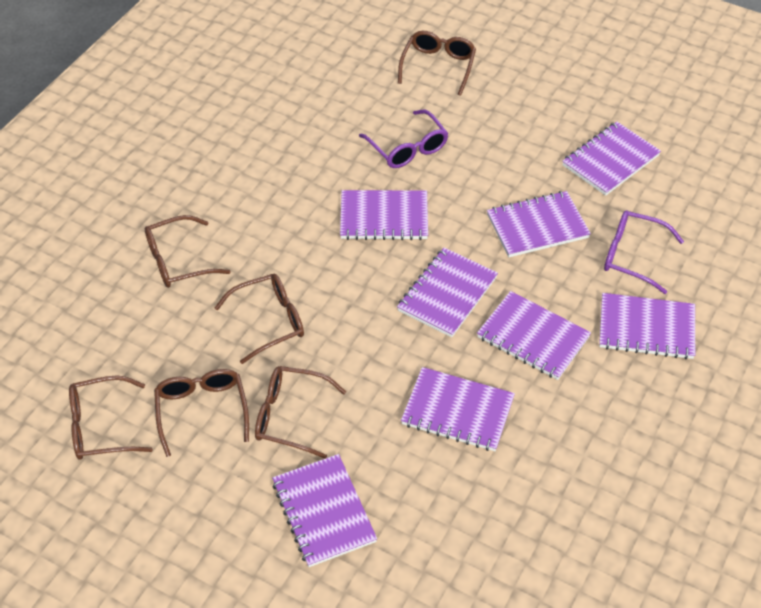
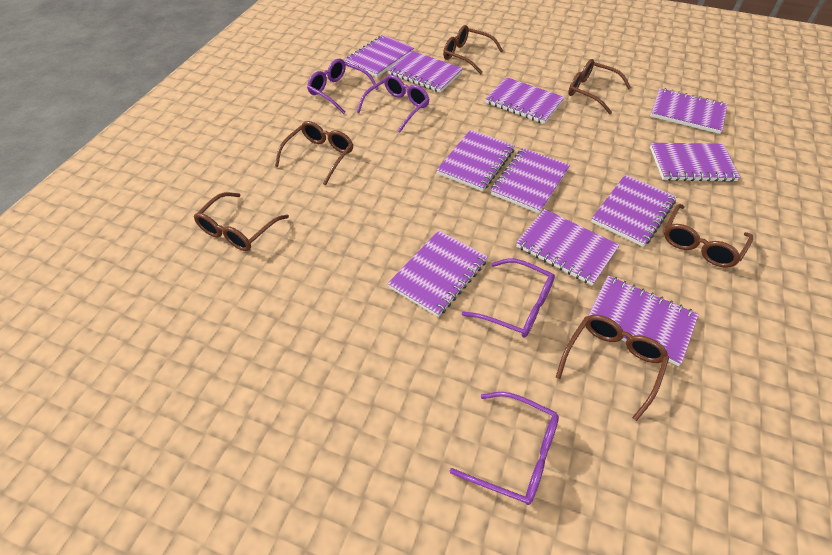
purple glasses: [359,110,448,168] [604,210,684,294] = 2 -> [307,59,379,114] [357,75,429,133] [450,392,559,505] [462,258,555,338] = 4
purple notebook: [272,454,377,567] [340,190,428,240] [397,248,498,337] [401,367,515,451] [477,291,591,380] [487,191,591,257] [562,122,661,196] [599,293,695,359] = 8 -> [345,35,414,77] [388,51,463,93] [388,230,488,317] [437,130,515,191] [485,77,565,124] [491,148,570,214] [516,209,620,285] [588,276,699,366] [591,175,676,247] [650,143,740,182] [651,88,727,134] = 11

